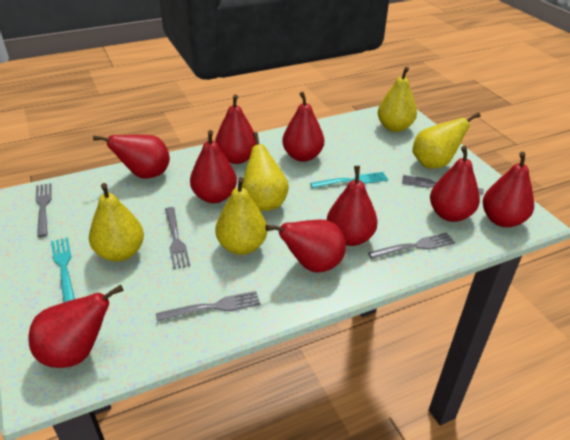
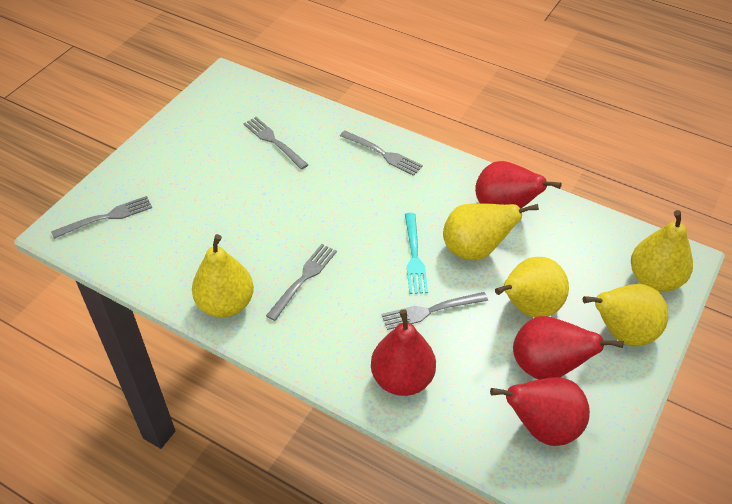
red pear: [28,285,124,368] [93,135,170,179] [190,130,237,203] [215,95,256,164] [265,219,346,273] [282,92,324,162] [327,166,378,246] [430,146,480,222] [483,152,534,227] = 9 -> [371,309,436,396] [475,161,562,209] [490,377,590,446] [513,316,624,380] = 4
turquoise fork: [51,237,75,302] [310,172,388,188] = 2 -> [405,213,428,294] = 1

